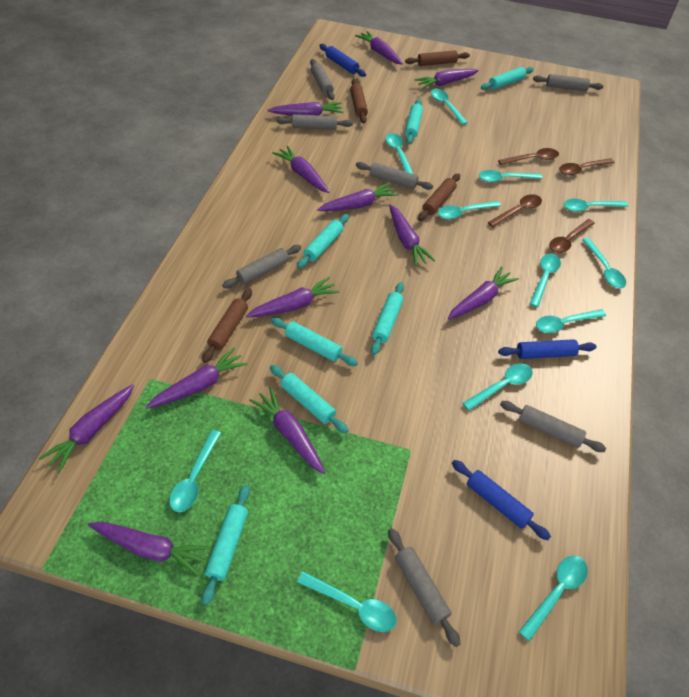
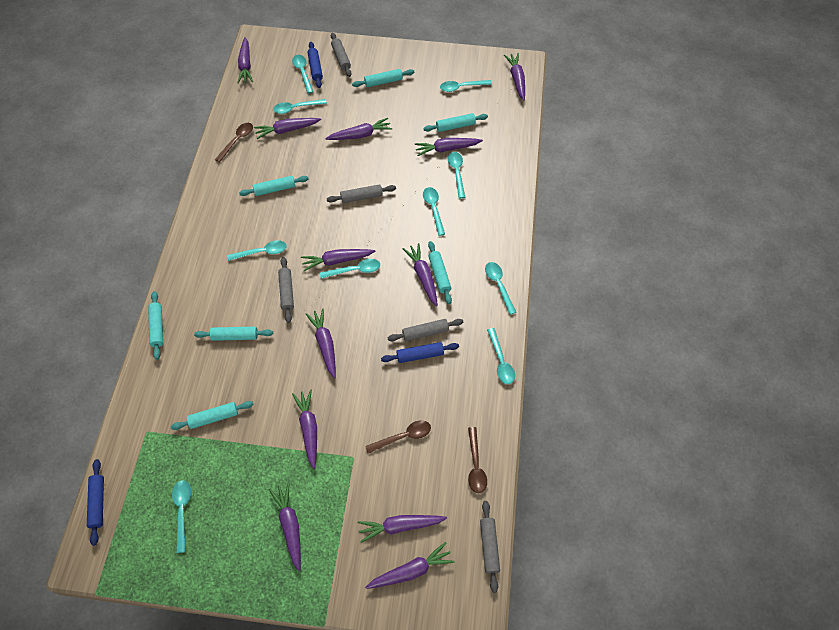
brown rolling pin: [202,288,252,363] [350,79,368,123] [405,50,470,66] [418,173,460,221] = 4 -> none = 0
brown spoon: [488,194,542,227] [498,148,559,165] [549,219,595,253] [559,158,614,175] = 4 -> [215,123,253,163] [365,420,431,453] [468,427,487,493] = 3
grey rolling pin: [222,245,301,288] [276,114,353,130] [310,59,335,100] [356,162,433,190] [388,528,461,647] [500,401,606,452] [533,74,603,91] = 7 -> [278,257,294,323] [327,184,396,203] [331,33,352,77] [388,319,463,341] [480,501,500,593] = 5
turquoise spoon: [169,430,221,512] [297,571,397,632] [386,133,414,174] [431,89,468,125] [438,201,501,219] [462,363,533,411] [479,170,543,182] [518,555,588,641] [530,253,561,307] [536,309,606,333] [564,199,628,212] [582,238,626,288] = 12 -> [172,480,191,553] [227,240,287,261] [273,99,327,114] [292,55,313,94] [320,259,380,279] [423,187,445,236] [440,80,492,92] [448,152,465,198] [485,262,516,315] [487,328,515,384] = 10

